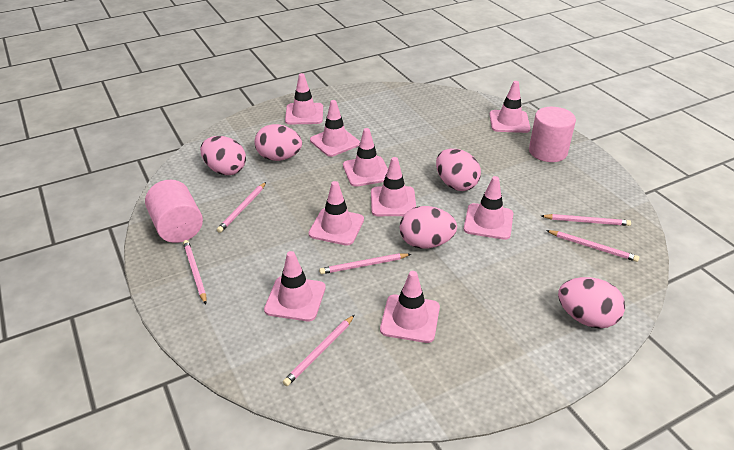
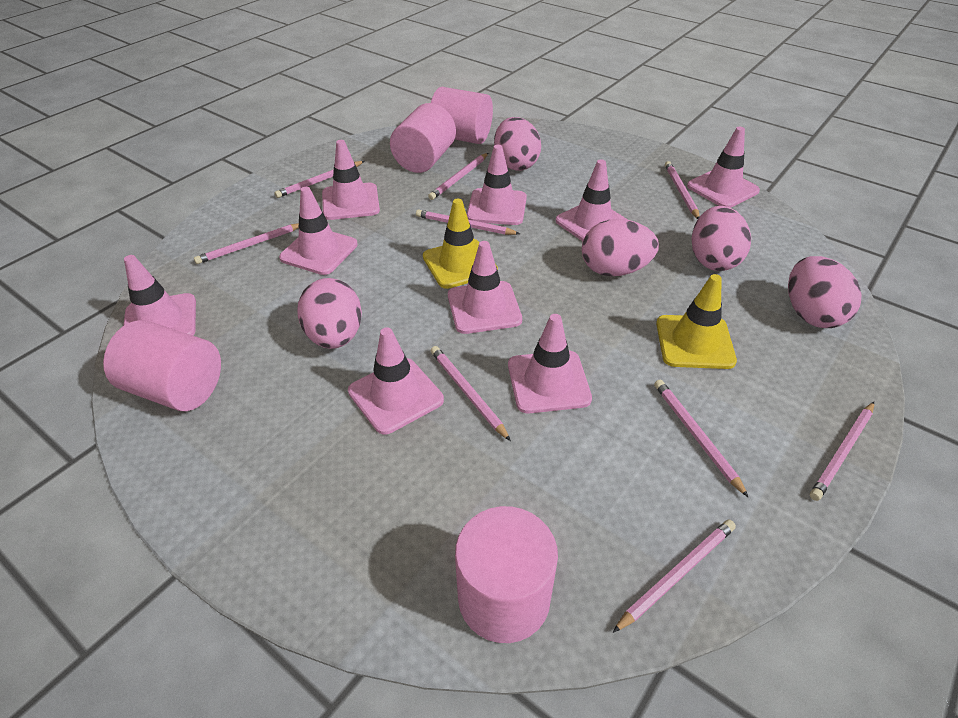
pink cylinder: [145,180,203,243] [529,107,576,162] = 2 -> [103,320,221,411] [390,103,456,173] [431,87,493,144] [455,506,558,643] = 4
pink pencil: [183,240,206,304] [217,182,266,233] [283,315,355,386] [319,253,411,274] [541,214,631,226] [546,230,639,262] = 6 -> [194,223,299,264] [274,161,364,198] [416,209,520,235] [428,153,488,200] [431,346,511,441] [612,519,736,633] [654,380,749,498] [665,161,700,219] [810,402,874,501] = 9
yellow traffic cone: none = 0 -> [423,199,498,289] [656,274,737,369] = 2

